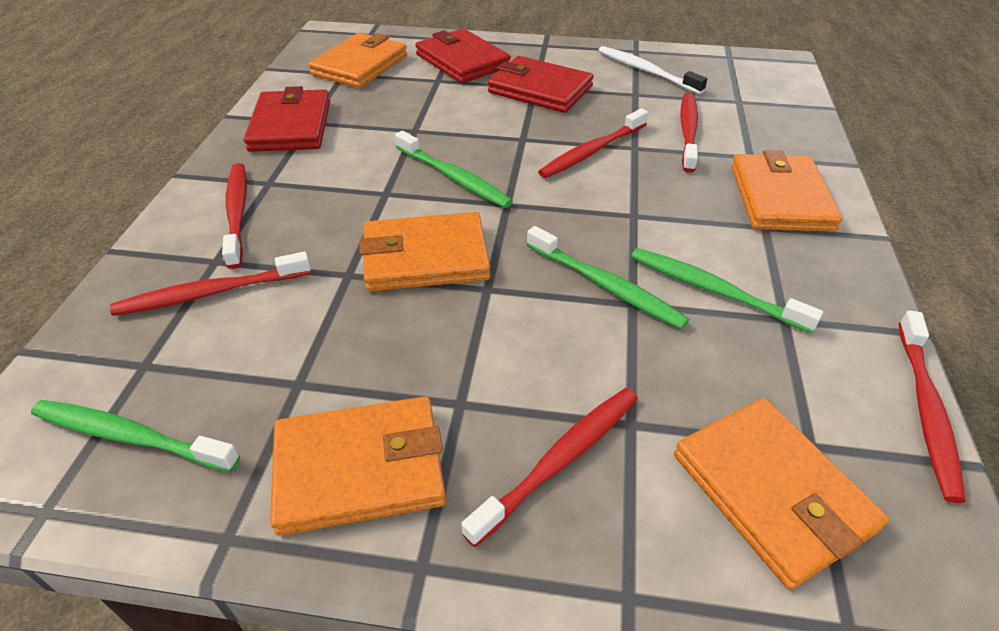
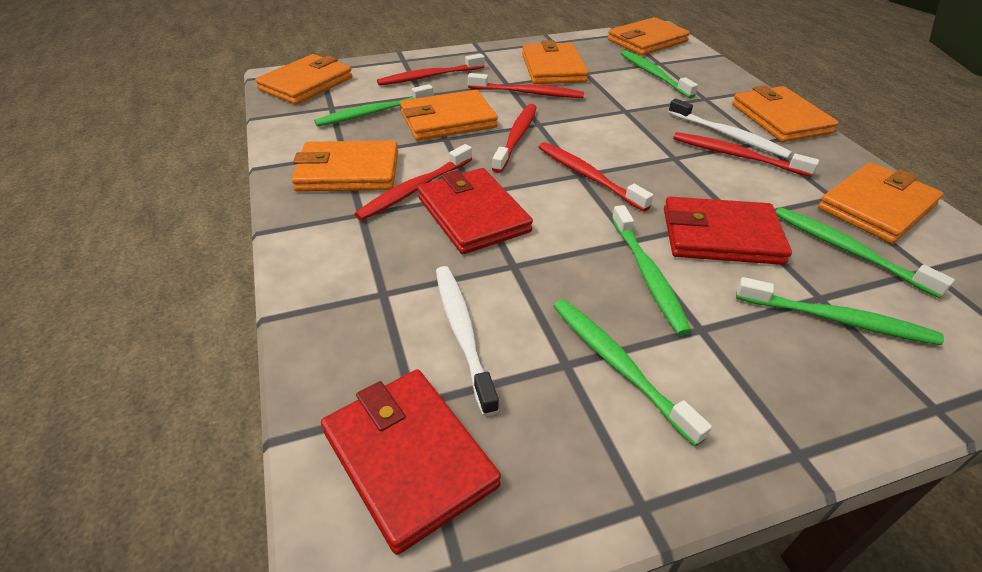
green toothbrush: [31,400,240,472] [395,131,513,208] [527,226,689,329] [631,248,823,333] = 4 -> [314,84,434,127] [553,299,712,446] [612,205,692,335] [621,50,698,99] [736,277,944,345] [775,207,955,298] = 6
orange wallet: [270,396,446,536] [308,33,407,88] [359,212,490,292] [674,398,889,589] [731,150,842,232] = 5 -> [255,54,352,105] [291,141,398,192] [400,90,498,141] [522,40,588,84] [608,17,690,55] [732,85,839,142] [818,162,943,244] = 7
white toothbrush: [598,46,707,94] = 1 -> [436,266,499,416] [668,99,792,158] = 2

